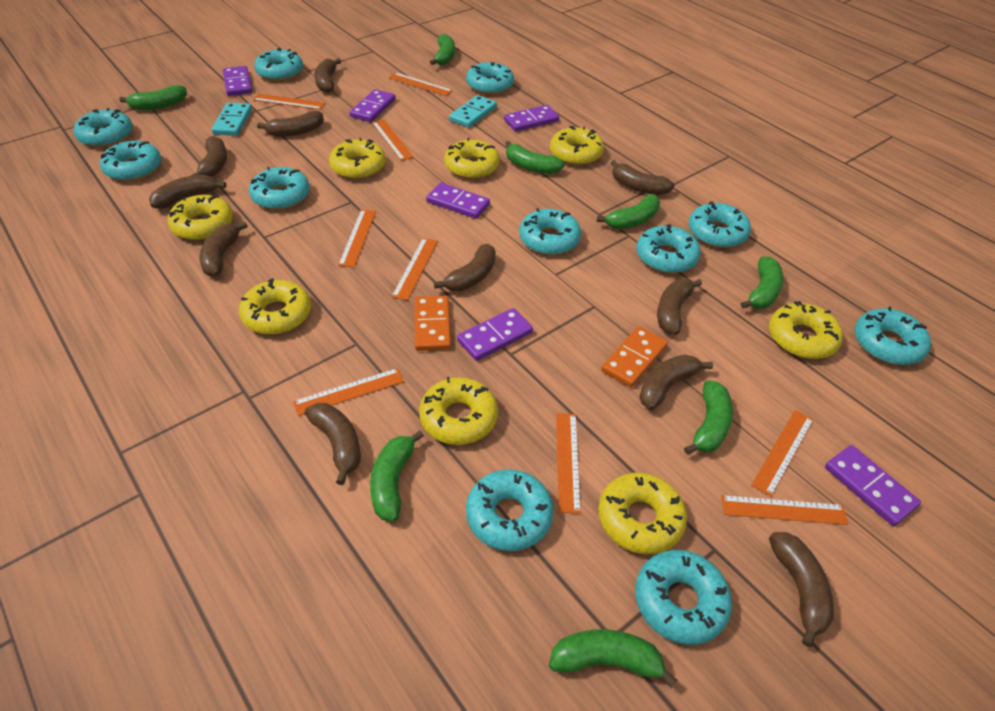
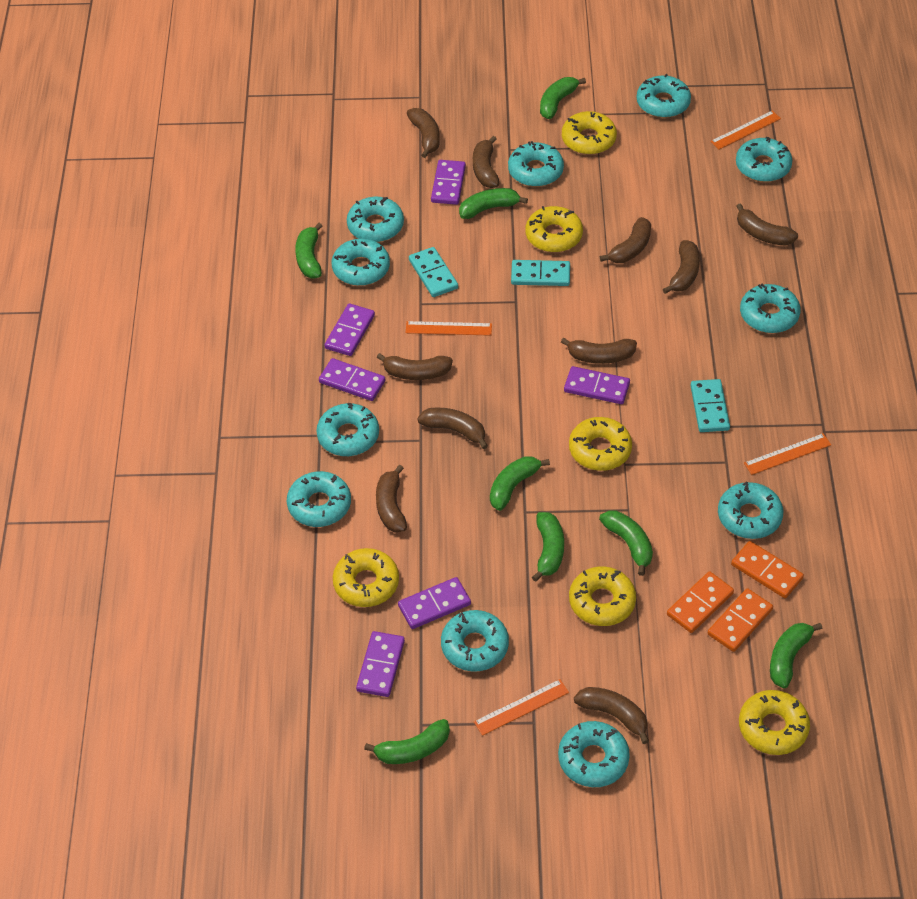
brown banana: [149,175,226,208] [190,136,227,177] [200,221,248,277] [257,111,324,137] [305,403,361,485] [314,58,341,93] [434,244,496,291] [611,160,674,195] [639,355,713,410] [657,279,702,335] [769,532,834,647] = 11 -> [376,353,453,380] [376,465,407,532] [407,108,440,158] [417,408,488,449] [473,136,500,188] [561,338,637,364] [574,687,649,744] [600,217,651,263] [663,240,700,294] [736,203,798,246] = 10
orange domino: [414,296,451,351] [601,326,668,387] = 2 -> [667,571,734,633] [708,588,773,652] [731,541,804,598] = 3
orange ruler: [253,94,325,110] [293,368,404,416] [338,210,376,268] [372,120,414,161] [389,72,453,96] [391,238,438,300] [556,413,581,513] [721,495,848,525] [751,410,814,497] = 9 -> [406,321,492,336] [474,679,569,736] [710,111,781,150] [744,433,831,475] = 4
turquoise domino: [211,103,252,136] [449,95,497,128] = 2 -> [409,247,458,297] [511,260,570,286] [690,379,730,432] = 3
yellow donut: [168,195,233,240] [239,278,311,335] [329,138,386,179] [419,377,498,445] [444,138,500,179] [550,126,604,165] [598,473,687,554] [769,301,843,359] = 8 -> [333,548,399,607] [525,206,583,252] [562,111,617,155] [569,417,632,471] [569,566,636,626] [739,690,810,755] = 6

